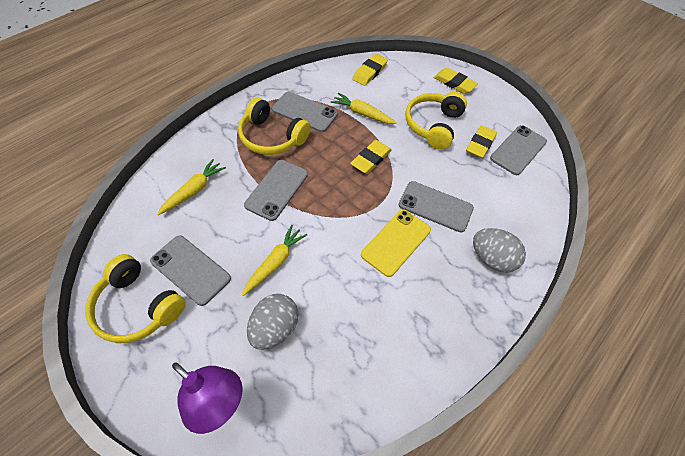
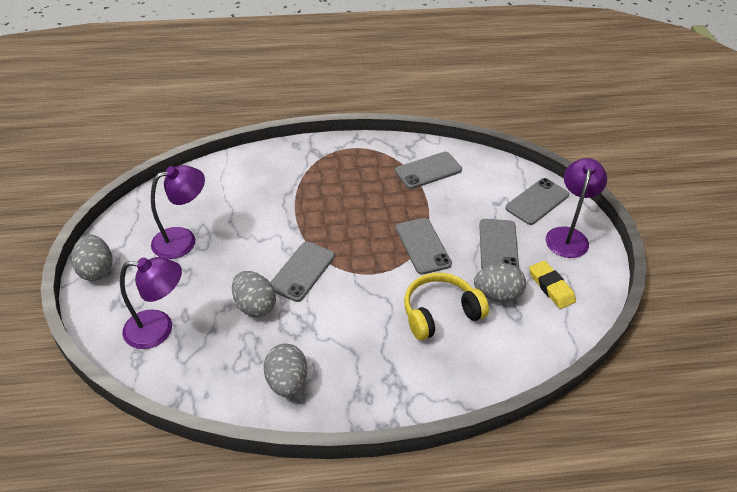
grey egg: [247,294,298,350] [473,228,526,273] = 2 -> [71,235,112,281] [232,271,276,317] [264,344,307,397] [474,263,526,302] = 4
purple lamp: [172,362,243,434] = 1 -> [120,257,182,349] [151,165,205,259] [546,158,607,258] = 3
yellow carrot: [157,159,226,215] [242,225,307,296] [331,93,397,124] = 3 -> none = 0
yellow eraser: [350,140,392,174] [352,54,388,86] [434,68,478,94] [466,125,497,158] = 4 -> [529,260,576,309] = 1
yellow headphones: [85,254,186,343] [238,97,311,155] [405,92,467,150] = 3 -> [404,273,489,340] = 1
yellow phone: [361,210,431,277] = 1 -> none = 0

